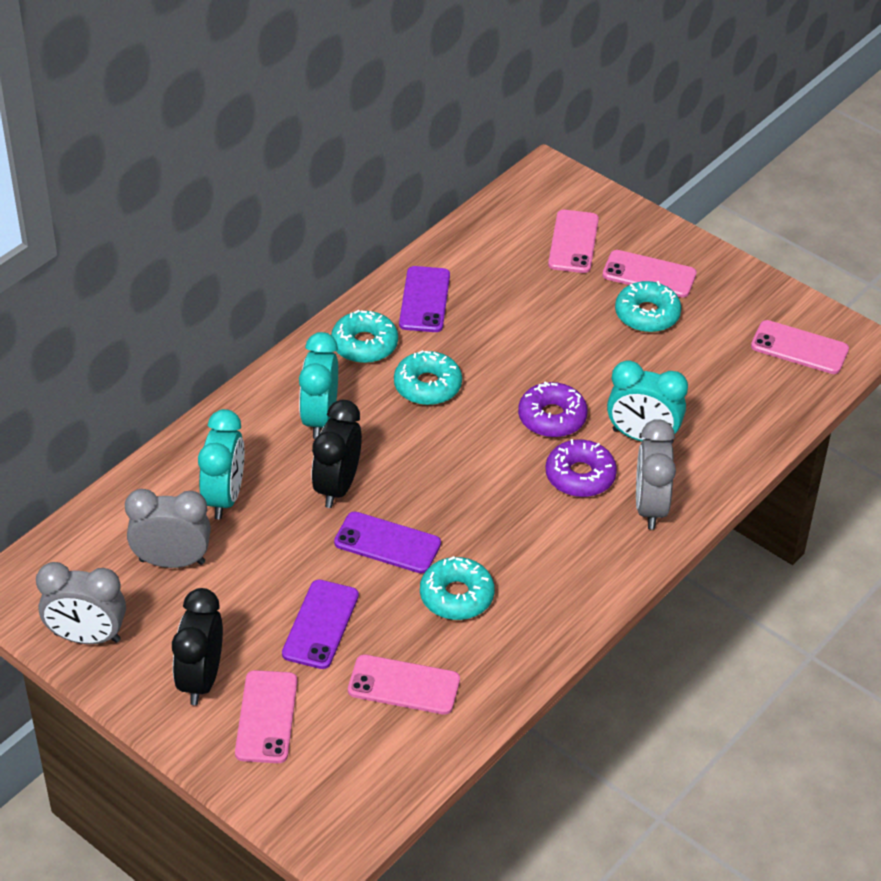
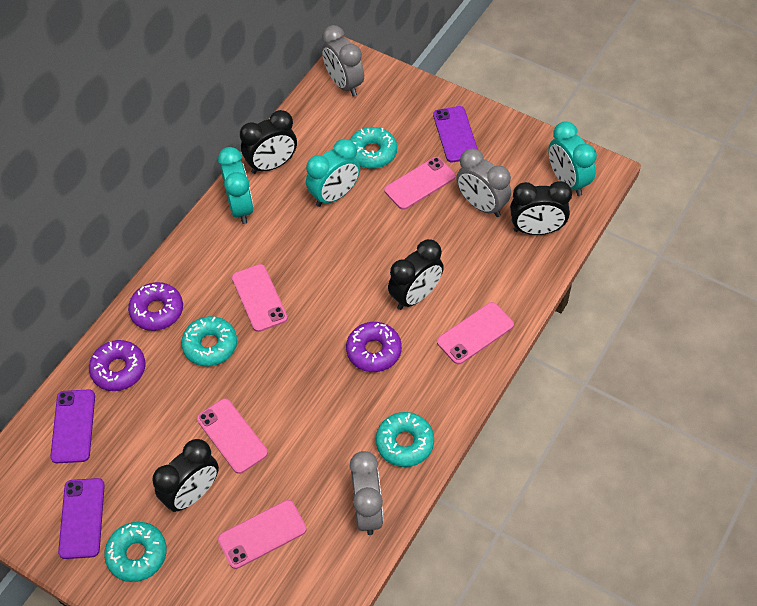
black clock: [172,588,223,705] [311,400,362,508] = 2 -> [152,439,219,512] [240,110,297,174] [388,239,444,310] [510,181,572,235] = 4
purple donut: [518,382,588,437] [545,439,617,497] = 2 -> [89,340,145,391] [128,282,183,331] [346,322,402,372] = 3

